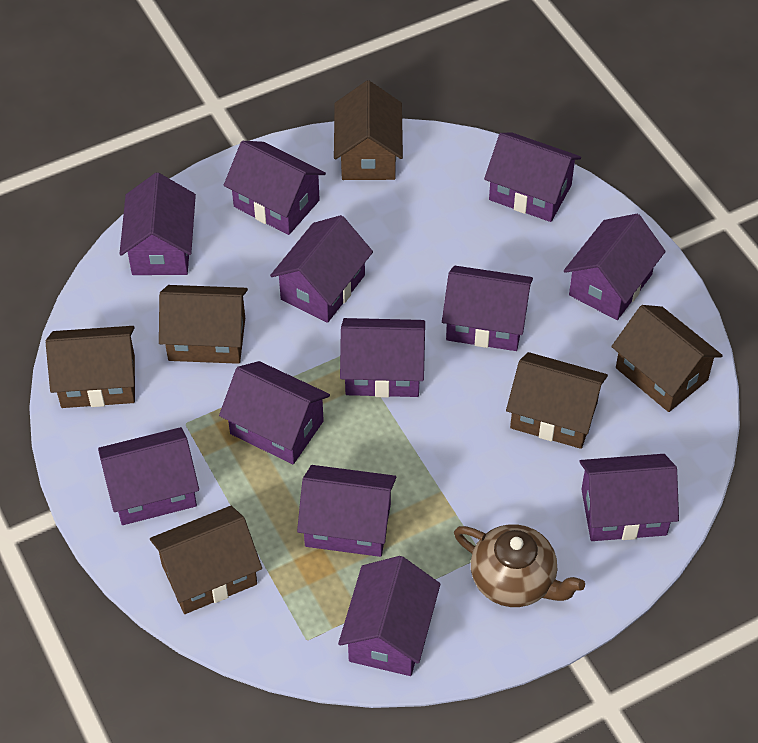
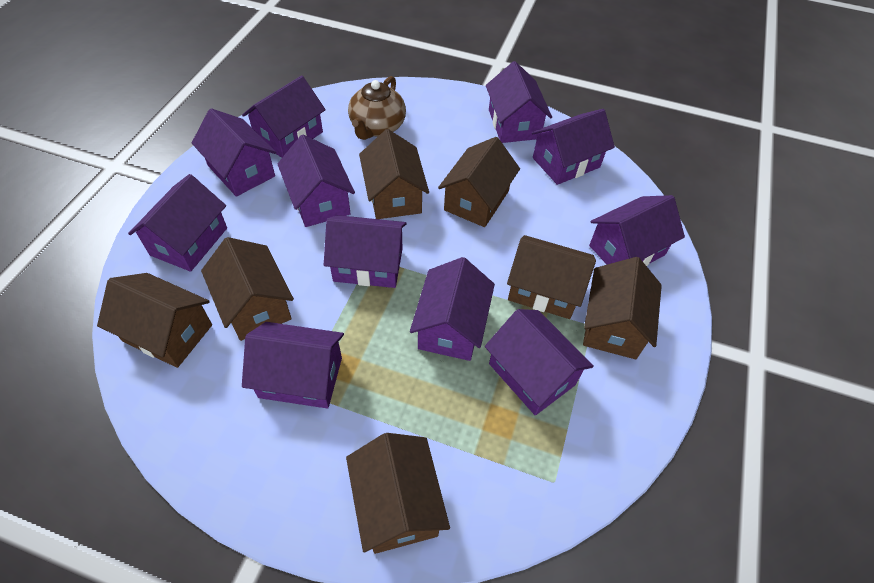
brown house: [46,326,135,408] [150,506,262,614] [159,285,248,364] [334,81,403,180] [506,352,608,449] [611,305,723,412] = 6 -> [97,273,212,368] [201,237,294,341] [346,433,450,554] [359,129,429,219] [438,137,520,227] [507,235,596,319] [583,257,662,359] = 7
purple house: [98,427,199,525] [120,173,196,275] [219,361,330,464] [224,141,326,235] [270,215,373,323] [297,465,396,557] [338,556,440,676] [340,318,425,398] [442,266,533,351] [484,133,581,222] [564,214,666,320] [579,454,679,541] = 12 -> [128,174,227,272] [192,108,276,197] [242,76,326,158] [242,322,344,409] [278,135,355,227] [324,215,407,288] [410,257,495,361] [485,309,594,415] [486,61,552,143] [532,109,615,185] [589,195,685,266] = 11

